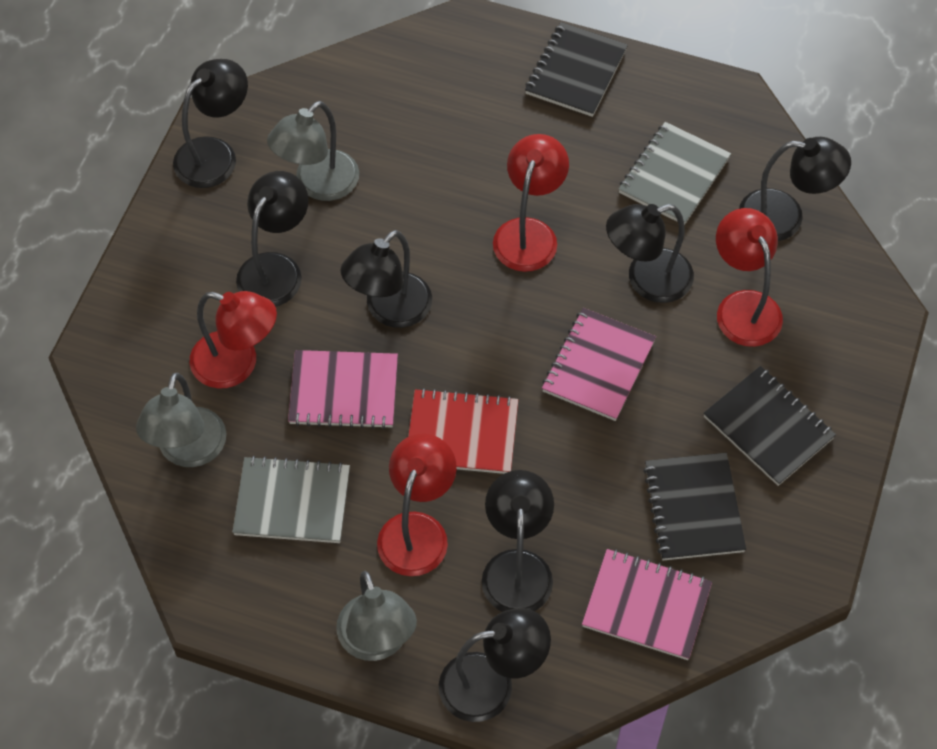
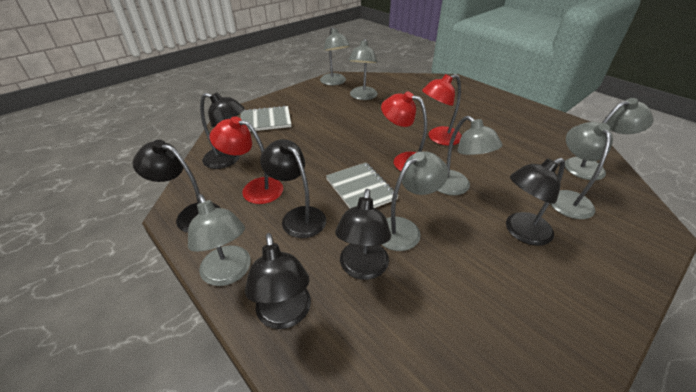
black lamp: [173,59,248,188] [236,171,309,307] [340,230,432,328] [439,608,551,722] [482,470,554,612] [606,204,694,303] [739,137,851,241] = 7 -> [133,140,220,233] [200,92,245,169] [245,233,311,329] [260,139,326,238] [335,189,391,280] [506,158,565,246] = 6
black notebook: [525,22,628,117] [643,453,746,561] [703,366,836,486] = 3 -> none = 0
grey lamp: [136,373,226,467] [267,101,359,201] [336,571,417,661] = 3 -> [188,194,251,286] [320,27,350,85] [348,39,378,100] [381,151,448,251] [437,116,503,195] [550,122,613,219] [565,98,654,180] = 7
pink notebook: [288,350,398,429] [542,308,656,421] [582,549,712,660] = 3 -> none = 0
red lamp: [190,291,277,389] [377,433,457,576] [493,134,569,272] [716,208,783,347] = 4 -> [210,116,283,204] [381,91,427,171] [422,74,462,146] = 3
red notebook: [408,388,518,474] = 1 -> none = 0

